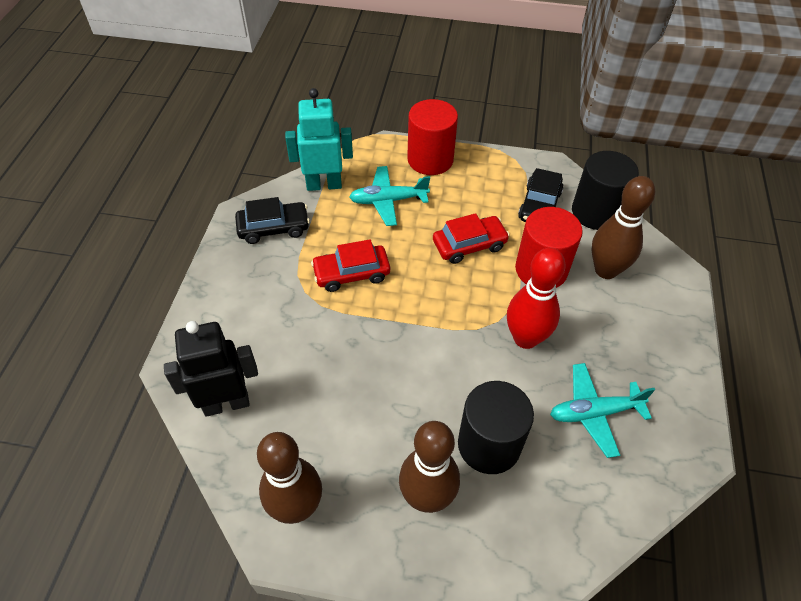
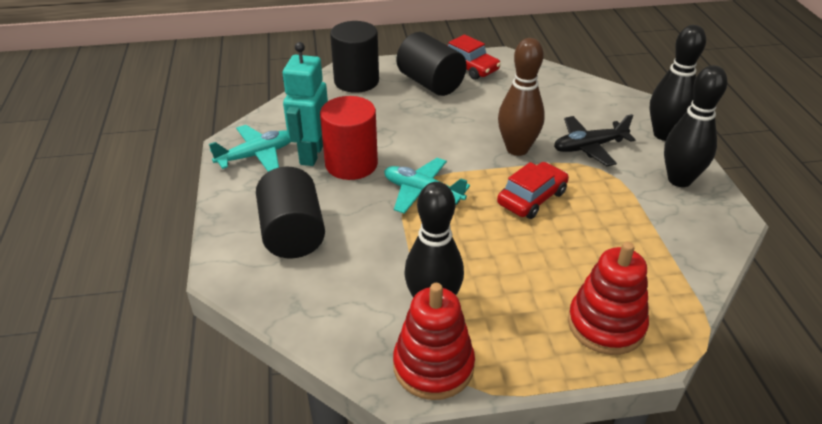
black bowling pin: none = 0 -> [404,182,464,298] [650,25,706,141] [664,65,727,187] = 3
black car: [235,197,310,244] [518,168,564,222] = 2 -> none = 0
black cylinder: [458,381,534,474] [572,151,639,230] = 2 -> [256,167,325,258] [330,21,379,93] [396,32,467,96] = 3
black plane: none = 0 -> [554,114,635,166] = 1
black robot: [164,321,258,417] = 1 -> none = 0
brown bowling pin: [257,432,322,524] [399,421,460,513] [592,176,655,279] = 3 -> [498,38,545,156] = 1
red bowling pin: [507,248,565,349] = 1 -> none = 0
red cylinder: [407,99,458,175] [515,207,583,288] = 2 -> [320,96,378,180] = 1
red stacking toy: none = 0 -> [393,283,475,400] [568,242,649,355] = 2

